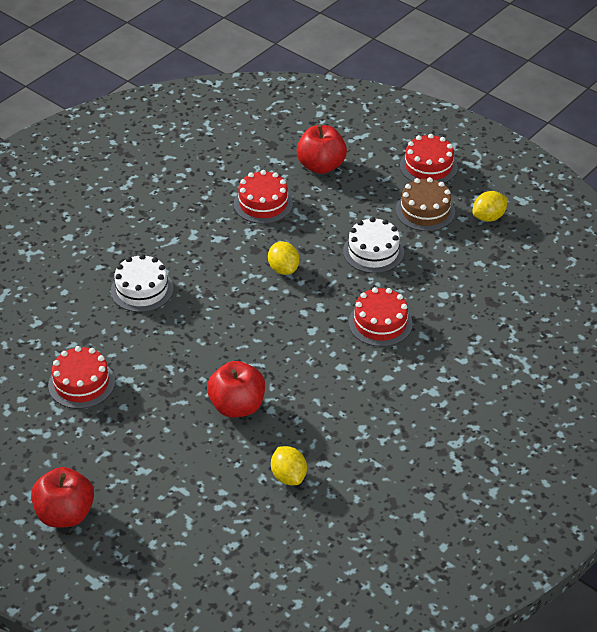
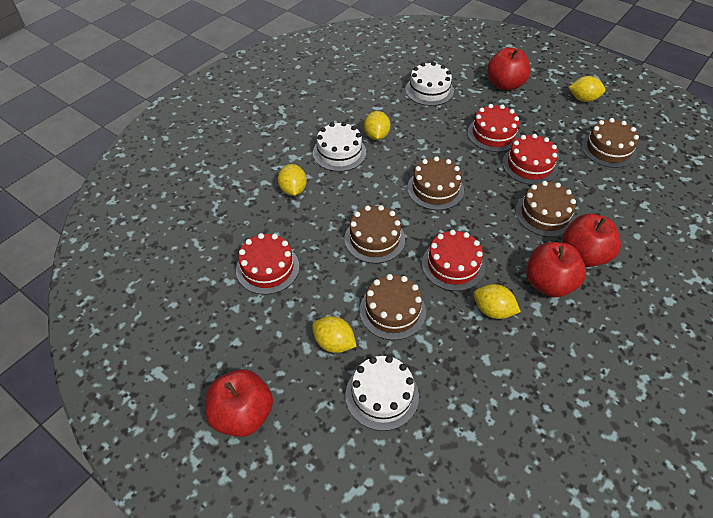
brown cake: [396,177,455,231] = 1 -> [345,205,405,263] [359,274,426,340] [407,156,464,210] [515,181,576,237] [581,118,639,168] = 5
red apple: [31,467,94,528] [207,361,265,418] [297,125,347,174] = 3 -> [205,369,273,437] [487,47,530,91] [526,242,586,297] [562,214,621,267] = 4
white cake: [111,254,173,312] [343,217,404,273] = 2 -> [313,122,366,172] [345,356,419,431] [405,62,454,106] = 3
yellow lemon: [268,241,299,275] [271,446,307,485] [472,191,508,222] = 3 -> [278,164,307,196] [312,316,357,353] [364,111,390,140] [474,284,521,319] [568,76,606,102] = 5

